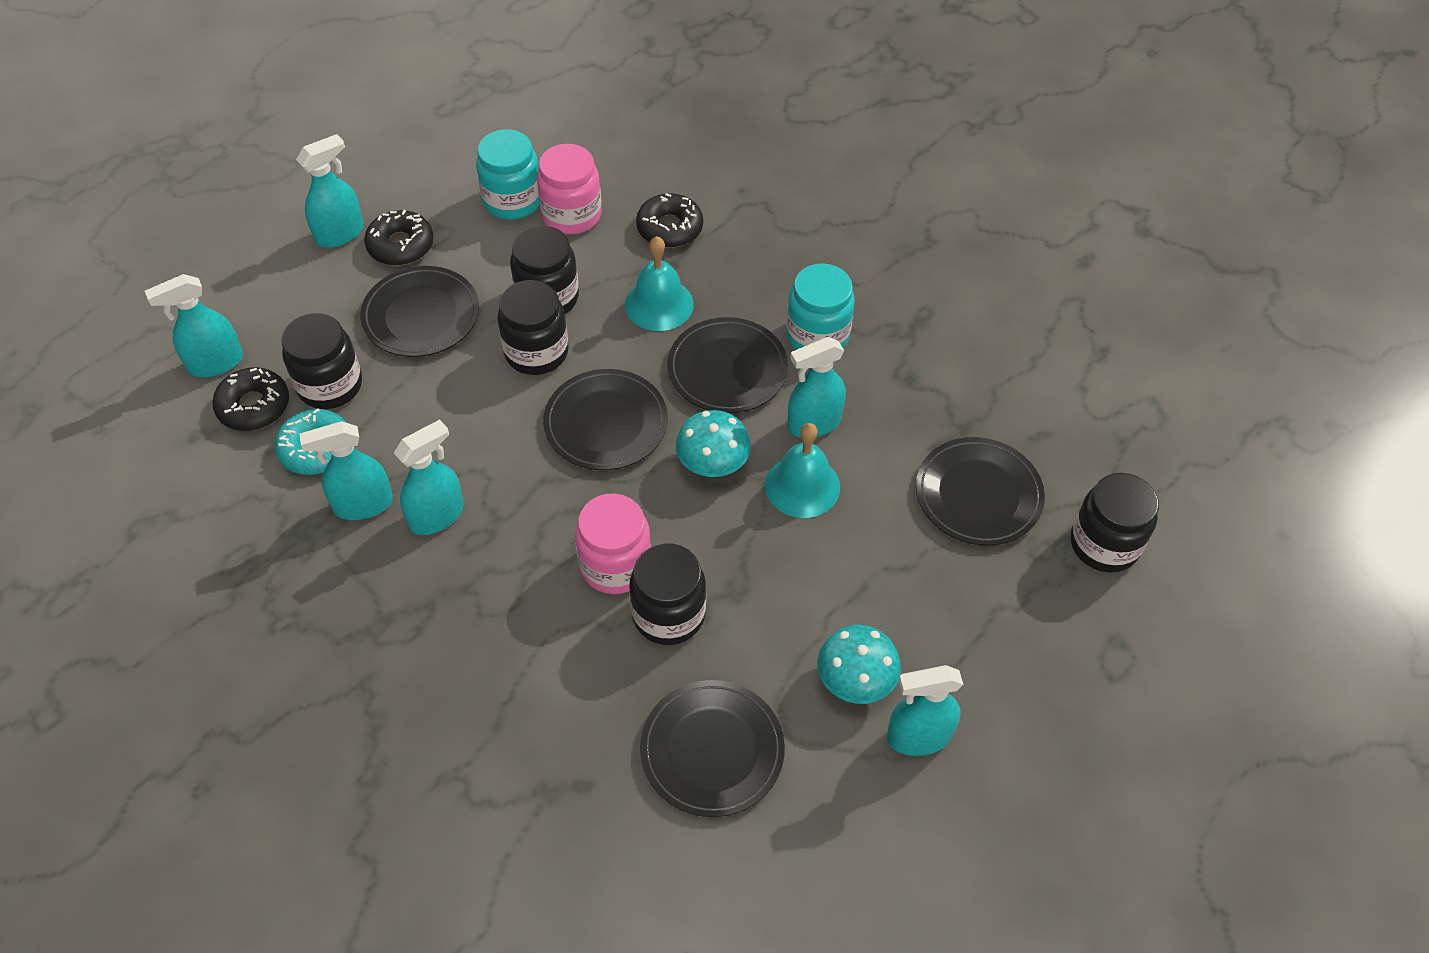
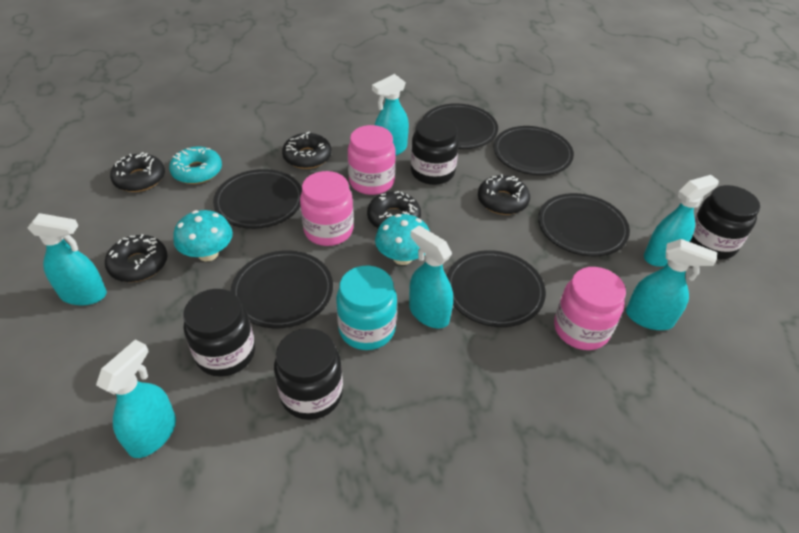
black donut: [212,367,289,431] [364,210,434,266] [636,193,703,248] = 3 -> [105,234,168,282] [110,152,165,192] [282,132,332,169] [367,191,421,228] [478,174,530,215] = 5
black jar: [281,313,362,409] [497,280,569,375] [510,226,579,314] [629,543,706,645] [1071,473,1159,573] = 5 -> [183,289,255,377] [274,328,343,420] [411,116,459,185] [690,185,760,259] = 4
black plate: [360,266,479,357] [543,369,668,470] [640,680,785,817] [667,317,788,413] [916,437,1045,545] = 5 -> [213,169,302,229] [231,250,333,328] [423,103,498,149] [447,250,546,327] [493,126,574,175] [538,193,630,256] = 6
pink jar: [537,144,602,234] [575,493,651,594] = 2 -> [300,171,354,246] [348,125,396,195] [554,267,626,350] = 3
turquoise bell: [625,236,694,331] [765,423,840,518] = 2 -> none = 0
turquoise jar: [476,129,540,220] [786,263,855,350] = 2 -> [336,266,397,350] = 1

